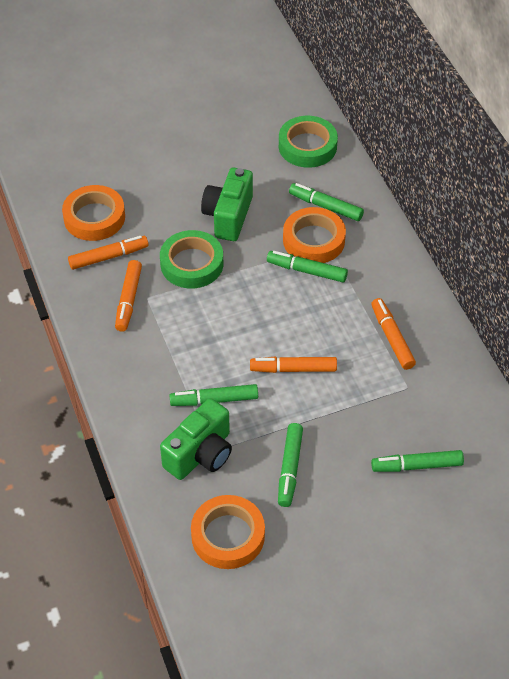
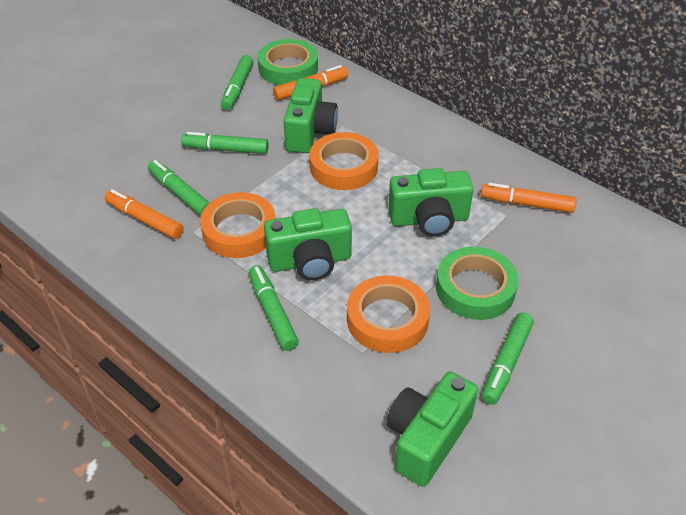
green camera: [160,398,232,480] [201,168,253,241] = 2 -> [264,208,352,281] [283,78,338,153] [386,372,478,487] [388,168,474,237] = 4
orange marker: [68,236,149,270] [115,260,142,332] [250,357,337,373] [371,298,416,370] = 4 -> [105,189,183,239] [273,65,348,100] [481,183,576,213] = 3

